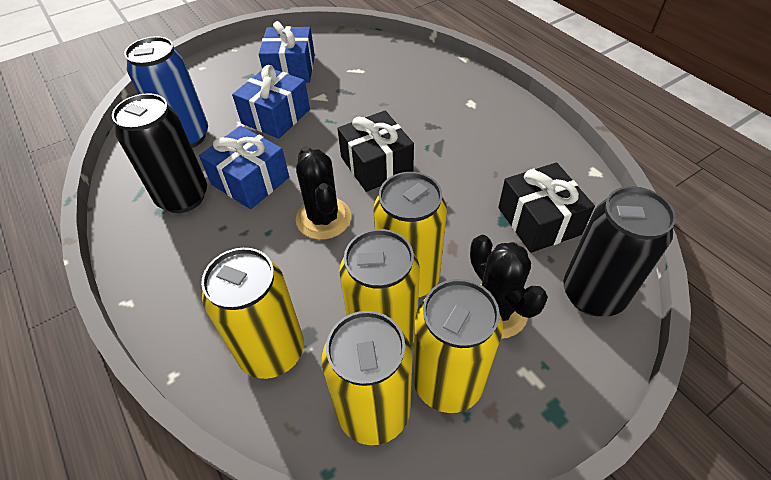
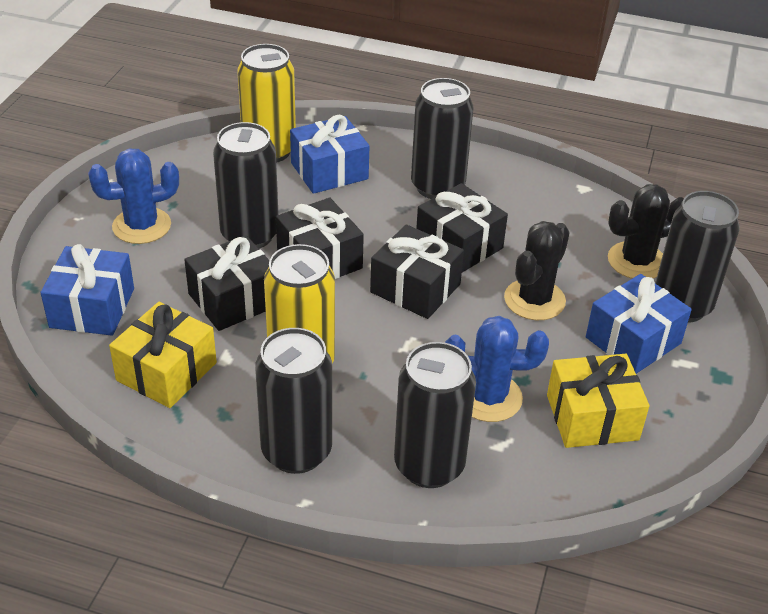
black can: [112,93,207,213] [564,186,676,316] = 2 -> [213,122,279,249] [255,328,332,474] [394,342,476,488] [411,78,473,199] [655,191,740,323] = 5
black gift: [337,111,414,192] [498,162,595,253] = 2 -> [184,235,270,331] [276,198,364,279] [370,224,464,319] [416,183,508,272] = 4
blue cactus: none = 0 -> [88,148,179,244] [445,316,549,422] = 2
blue can: [124,36,208,148] = 1 -> none = 0
yellow can: [201,248,304,379] [322,311,412,445] [339,229,420,346] [374,172,447,298] [413,279,503,413] = 5 -> [237,44,296,163] [264,244,335,364] = 2
yellow gift: none = 0 -> [109,302,217,408] [547,354,649,448] = 2

